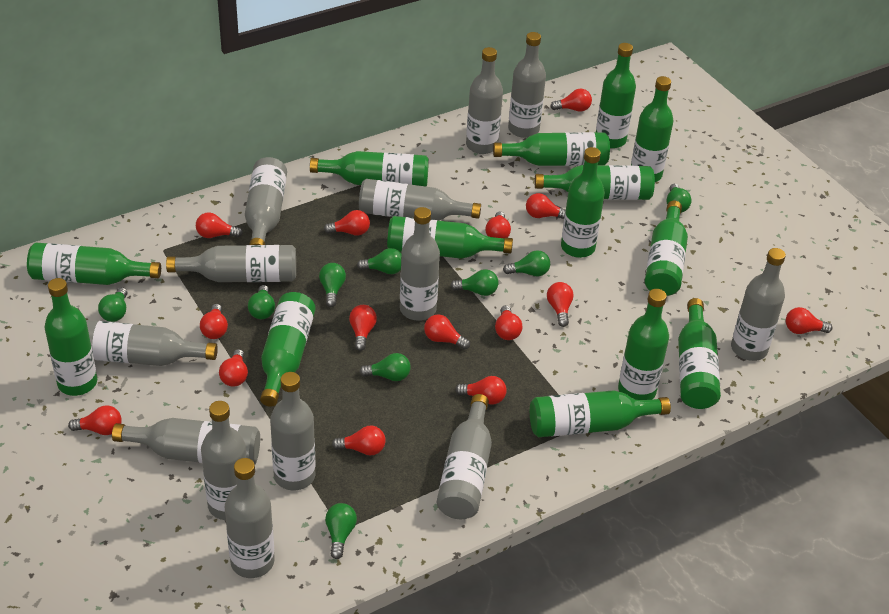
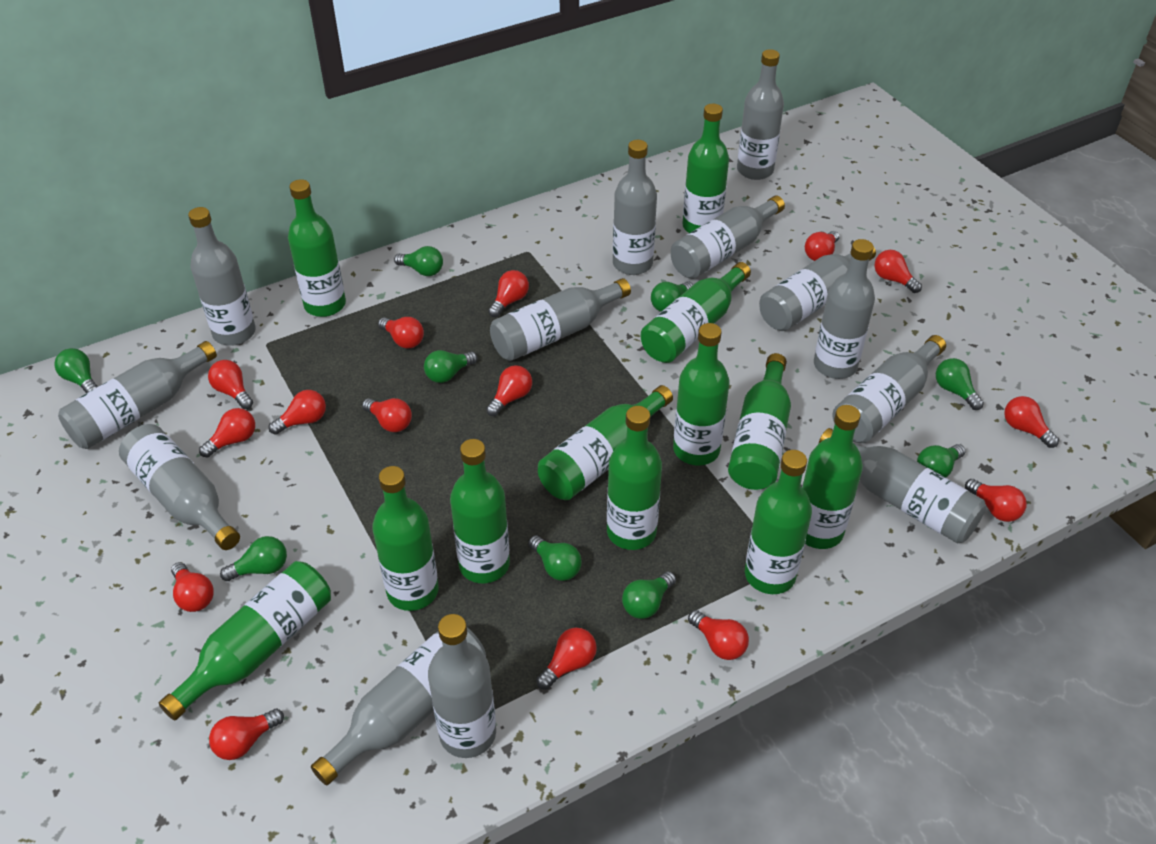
green bottle: [27,243,161,285] [44,278,97,396] [260,292,315,407] [310,151,429,187] [387,216,513,259] [493,132,610,166] [530,390,671,437] [535,165,655,200] [561,147,605,258] [596,43,636,149] [618,289,669,400] [631,76,673,182] [645,201,688,296] [678,298,721,409] = 14 -> [159,561,331,720] [288,179,346,317] [372,466,439,611] [450,439,510,583] [538,385,673,500] [607,406,662,550] [641,262,751,363] [673,323,730,466] [682,104,729,233] [728,353,791,490] [745,450,812,594] [802,405,863,549] = 12

